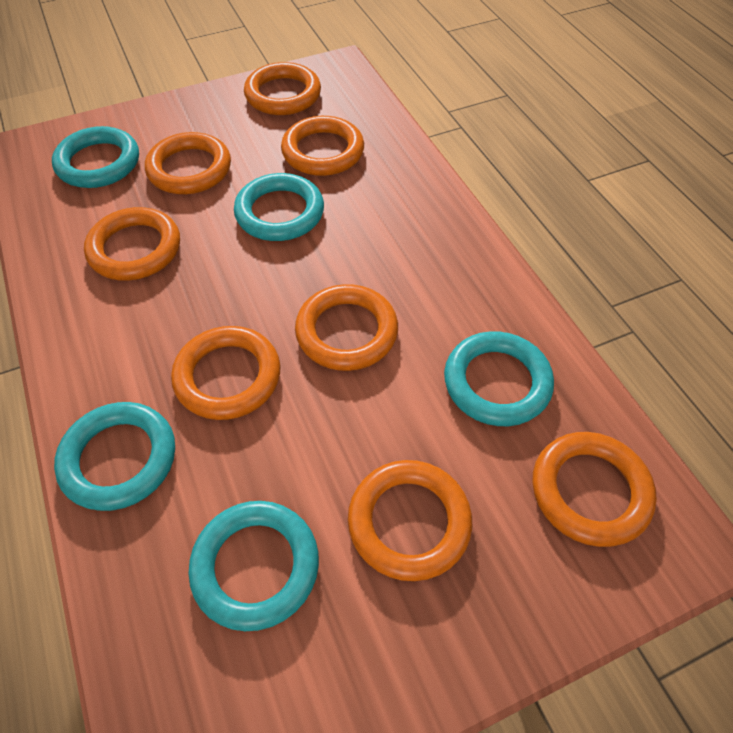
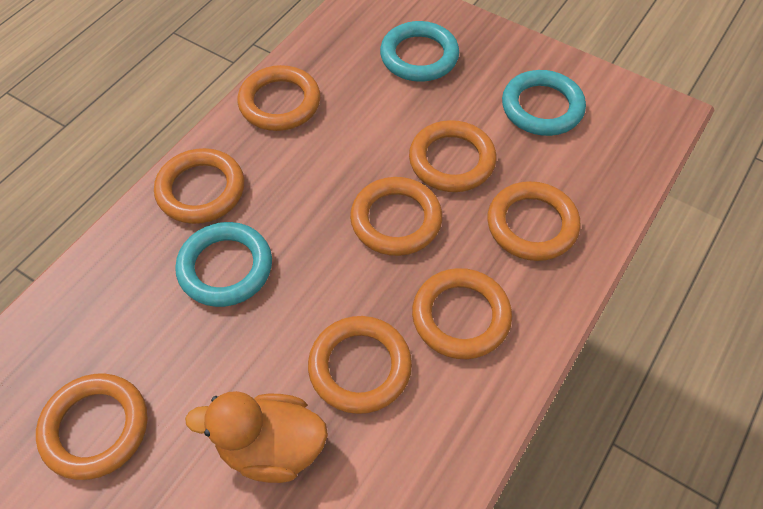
orange duck: none = 0 -> [185,391,328,483] = 1
turquoise ring: [52,126,139,188] [54,402,175,511] [188,501,319,631] [234,173,324,241] [444,331,554,426] = 5 -> [175,222,272,307] [380,21,459,82] [502,70,586,136] = 3

